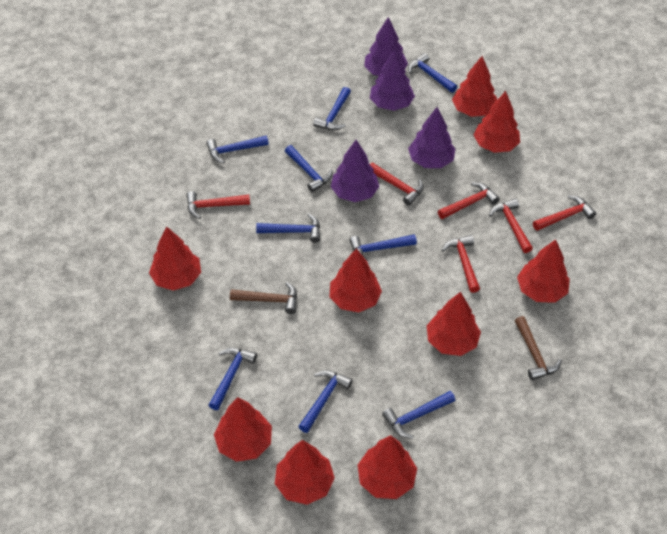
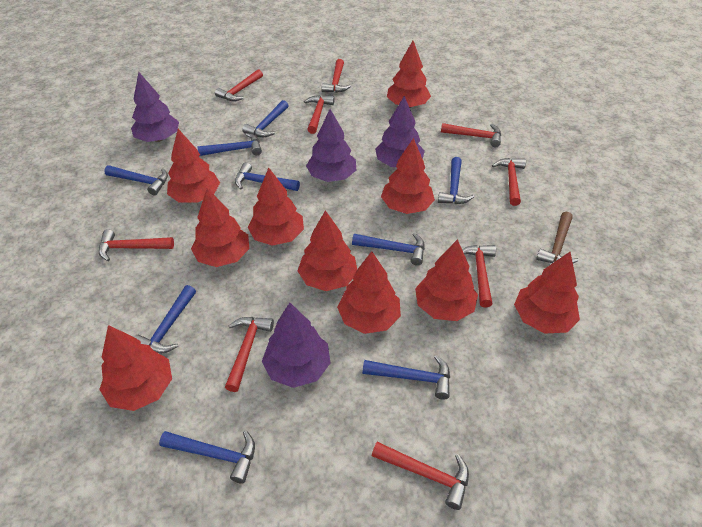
brown hammer: [230,282,297,314] [515,316,562,381] = 2 -> [536,212,579,264] = 1
red hammer: [187,191,250,219] [370,163,424,206] [438,182,500,219] [442,235,480,293] [489,198,533,253] [533,195,596,231] = 6 -> [99,229,174,261] [215,69,263,101] [225,317,274,392] [304,95,335,134] [322,59,351,93] [372,442,469,510] [441,123,501,147] [462,245,496,307] [492,158,526,206] = 9
red tree: [149,226,201,291] [214,397,272,462] [275,440,335,505] [330,248,382,312] [358,435,417,499] [427,292,481,356] [452,56,497,117] [474,91,520,153] [517,239,570,303] = 9 -> [99,325,172,411] [167,129,220,203] [191,188,249,267] [248,168,304,246] [297,210,357,291] [337,251,401,334] [381,138,435,214] [387,41,431,108] [415,239,478,321] [514,252,580,334] = 10

